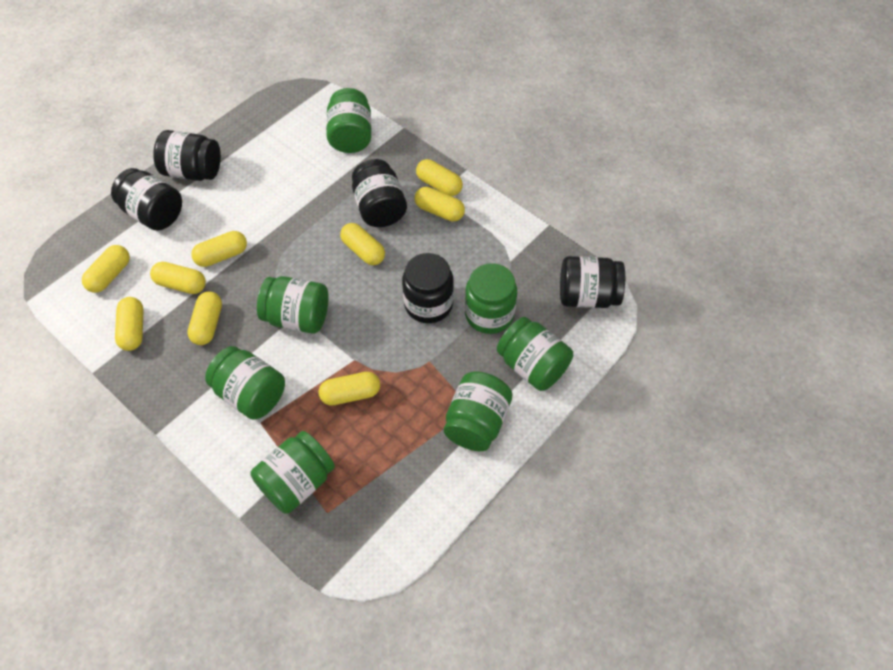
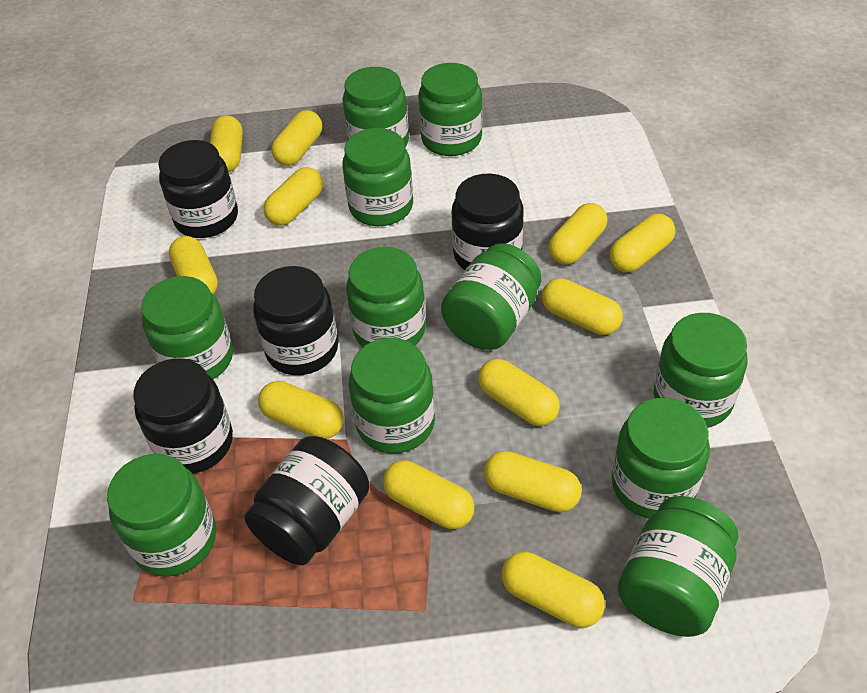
green jar: [205,346,285,420] [250,431,335,514] [257,276,329,334] [326,88,371,153] [444,371,513,451] [465,263,517,334] [497,317,573,391] = 7 -> [107,454,216,577] [141,276,233,379] [342,128,413,226] [343,67,409,147] [346,247,426,347] [349,338,435,454] [418,63,482,156] [441,243,541,350] [612,397,710,518] [618,496,738,637] [654,313,748,428] = 11
yellow capsule: [82,245,130,293] [115,297,144,351] [150,262,206,294] [187,291,222,345] [191,231,247,267] [319,372,380,406] [340,223,385,265] [415,187,465,221] [416,159,463,196] = 9 -> [169,236,218,295] [210,115,243,172] [258,381,344,439] [263,167,323,226] [271,110,322,166] [383,460,475,529] [478,359,560,426] [484,451,582,512] [502,552,605,628] [541,278,623,335] [549,203,607,265] [609,214,675,272] = 12

